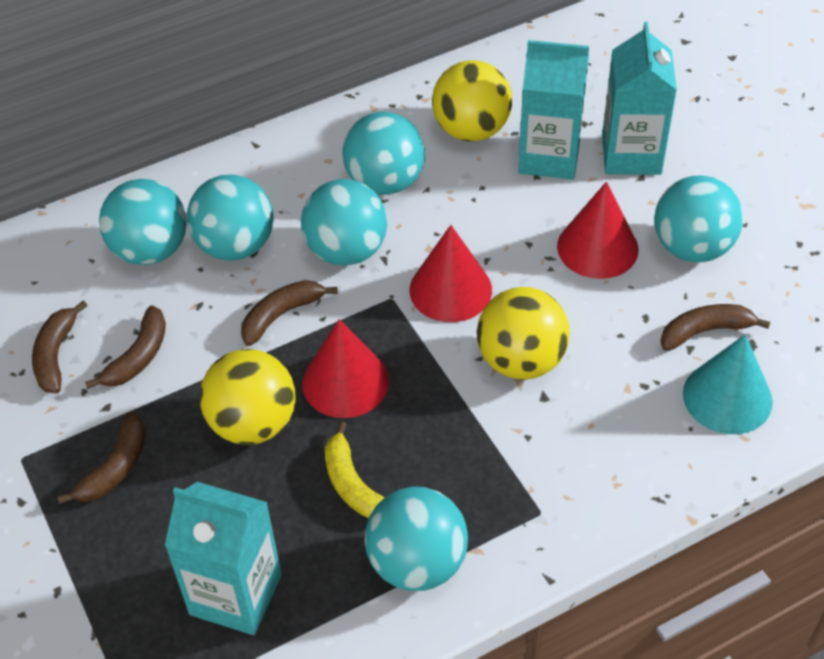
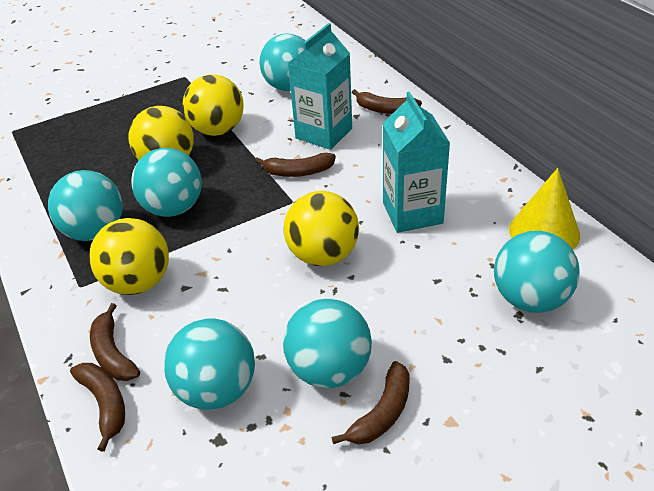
red cone: [302,319,389,418] [410,225,492,322] [557,182,639,279] = 3 -> none = 0
turquoise carton: [165,482,282,635] [518,40,589,179] [602,22,677,175] = 3 -> [288,23,352,150] [383,92,450,233] = 2
turquoise cone: [683,334,773,434] = 1 -> none = 0
yellow ball: [199,349,296,445] [432,61,512,141] [477,287,569,380] = 3 -> [89,218,169,295] [129,106,194,160] [183,74,244,136] [284,191,359,266] = 4
yellow banana: [325,421,384,519] = 1 -> none = 0
yellow cone: none = 0 -> [509,168,580,250] = 1

